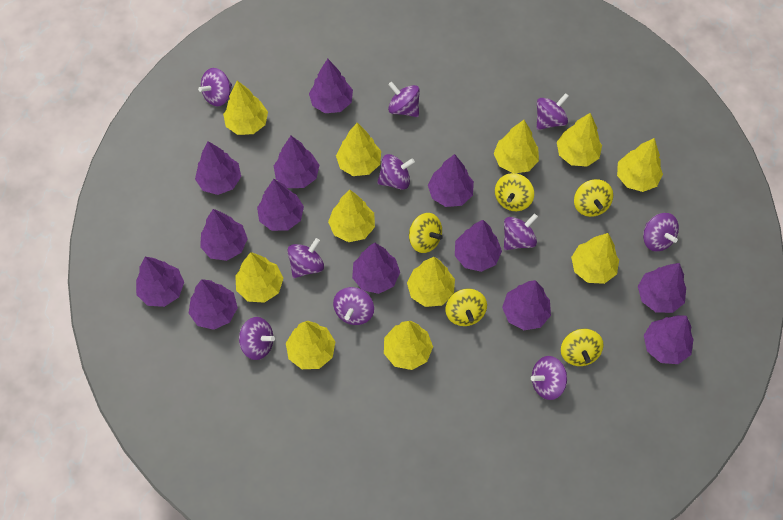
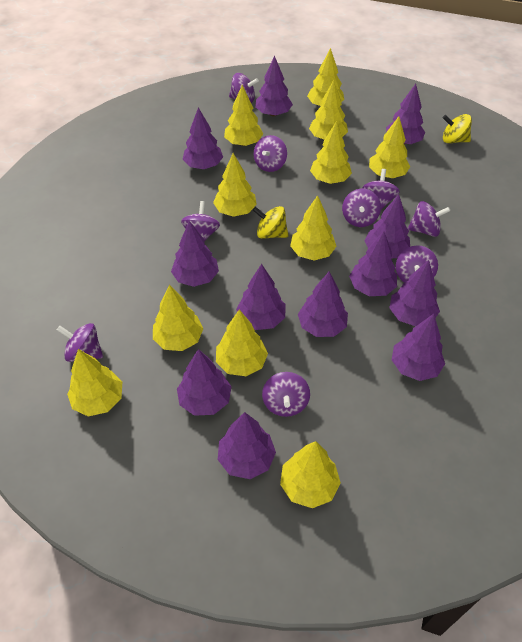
purple spinning top: [198,68,232,106] [239,317,275,360] [287,238,324,278] [333,287,374,325] [377,154,415,190] [388,82,420,117] [504,214,538,250] [531,356,567,400] [537,93,569,130] [643,213,679,251] = 10 -> [57,323,103,362] [181,201,220,241] [229,73,259,103] [253,135,287,172] [262,372,310,417] [342,189,381,227] [362,169,400,210] [396,245,438,282] [408,201,450,237] = 9
purple tree: [136,257,184,307] [189,279,238,330] [195,141,241,195] [200,209,248,261] [257,179,304,231] [274,136,319,188] [309,59,353,113] [352,243,400,294] [428,154,474,207] [455,220,502,272] [502,280,551,330] [638,263,686,313] [644,315,694,364] = 13 -> [171,221,219,287] [177,349,232,416] [182,107,223,169] [218,412,276,479] [236,264,286,330] [255,56,293,116] [298,272,348,337] [349,231,397,296] [365,195,410,259] [386,84,425,145] [390,260,440,326] [392,314,445,381] = 12
yellow spinning top: [409,213,443,253] [445,288,487,326] [495,173,534,211] [561,329,604,366] [574,179,613,217] = 5 -> [253,206,289,239] [443,114,472,143] = 2

